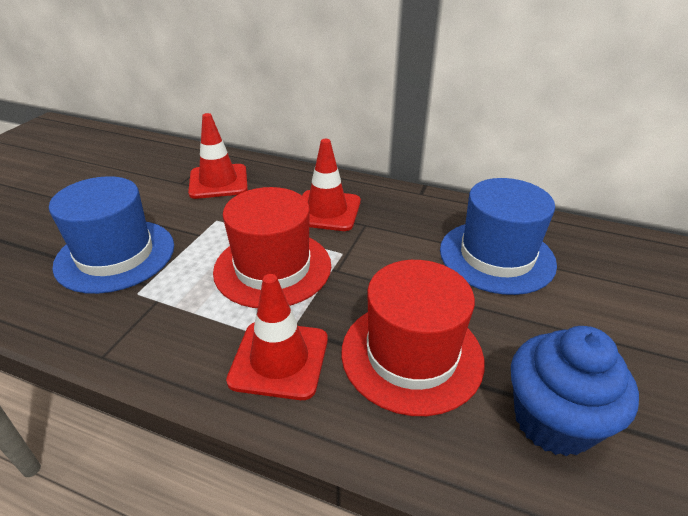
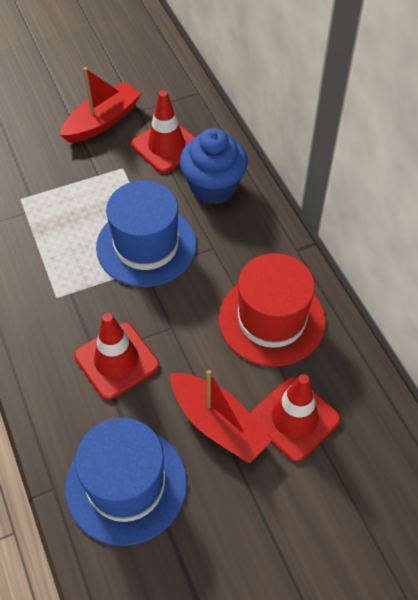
red boat: none = 0 -> [60,67,141,143] [170,370,272,464] = 2
red hat: [213,187,331,308] [341,260,485,416] = 2 -> [219,253,326,367] = 1

